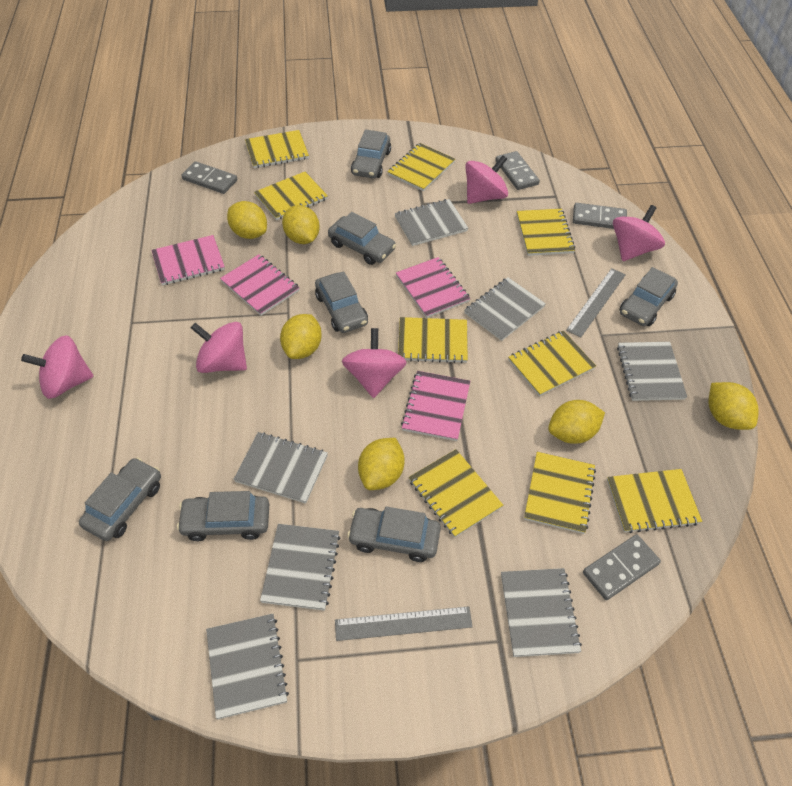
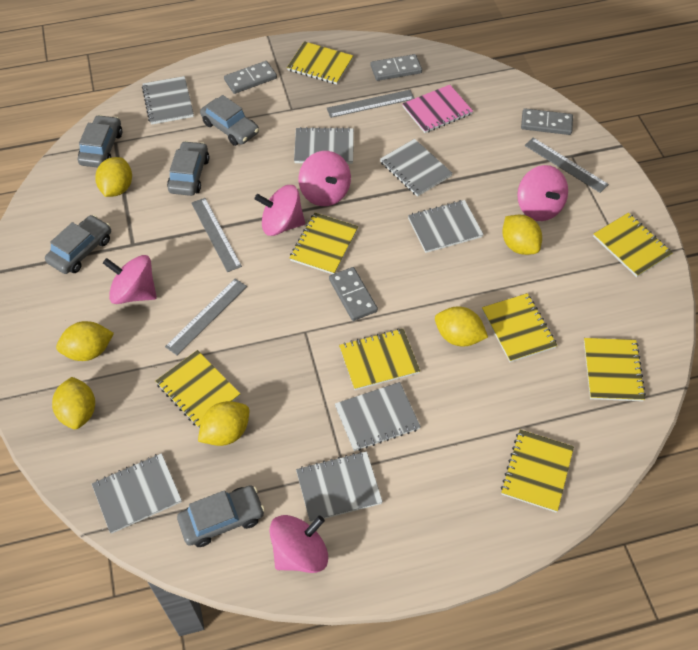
grey car: [79,458,161,541] [177,491,269,541] [315,271,368,333] [328,212,396,265] [347,506,441,562] [351,129,391,178] [620,267,678,326] = 7 -> [45,215,111,274] [78,115,122,168] [167,141,209,196] [177,485,265,547] [200,95,259,146] = 5
grey ruler: [335,606,473,641] [566,268,626,338] = 2 -> [165,278,247,356] [191,198,242,272] [327,90,415,118] [524,138,609,193] = 4
pink notebook: [151,235,225,286] [220,254,300,316] [396,257,471,318] [401,371,470,441] = 4 -> [402,85,473,133] = 1
yellow notebook: [245,130,309,168] [254,172,328,220] [387,143,455,191] [398,317,468,363] [409,449,503,538] [508,331,596,396] [517,209,575,256] [524,452,596,534] [607,469,702,533] = 9 -> [156,350,240,428] [287,41,353,85] [290,212,358,274] [339,329,420,390] [482,293,557,362] [501,430,574,512] [584,338,646,401] [593,213,673,277] = 8

